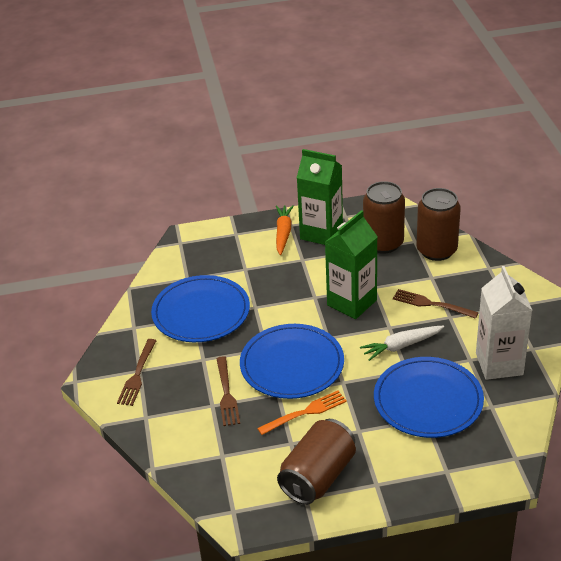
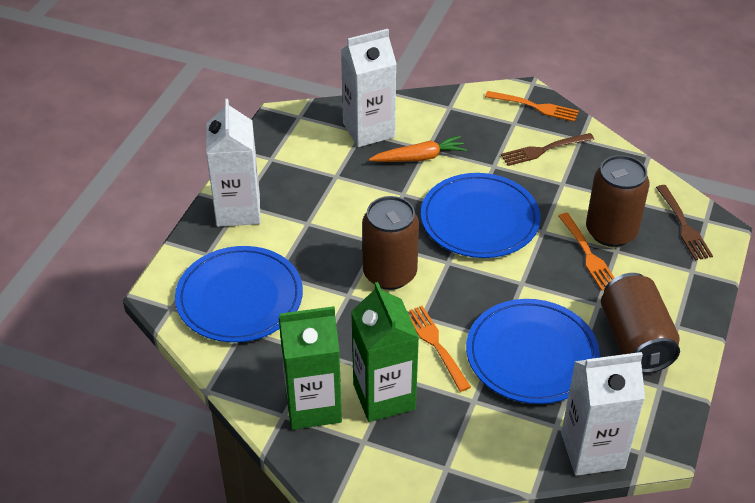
brown fork: [117,339,157,406] [216,356,240,426] [393,289,478,319] = 3 -> [501,133,595,166] [656,185,713,260] = 2
orange fork: [257,391,347,435] = 1 -> [407,306,471,392] [485,91,579,122] [559,213,615,291] = 3
white carrot: [360,325,444,361] = 1 -> none = 0
white carton: [476,266,532,380] = 1 -> [206,99,261,227] [341,29,397,147] [561,352,645,476] = 3

